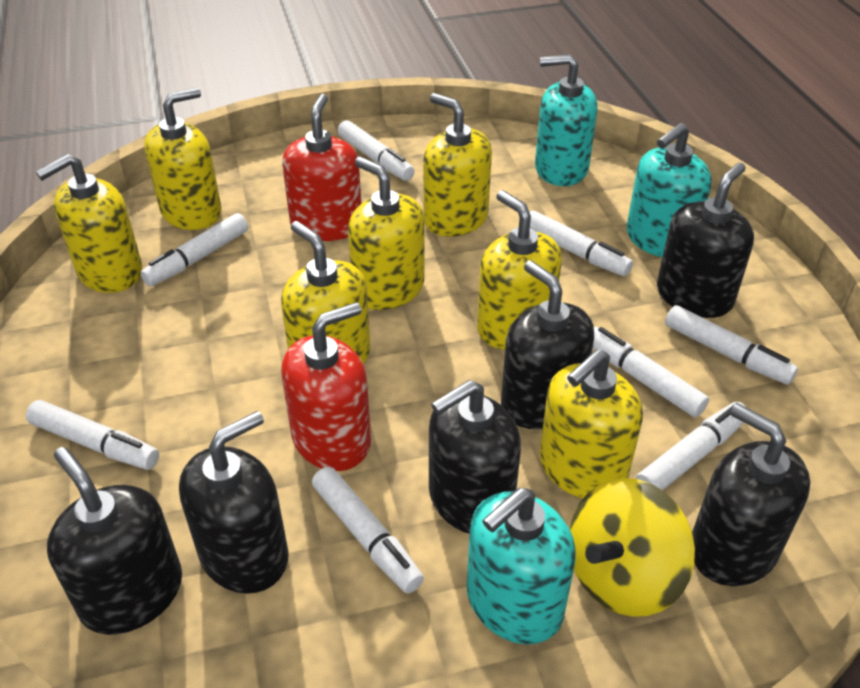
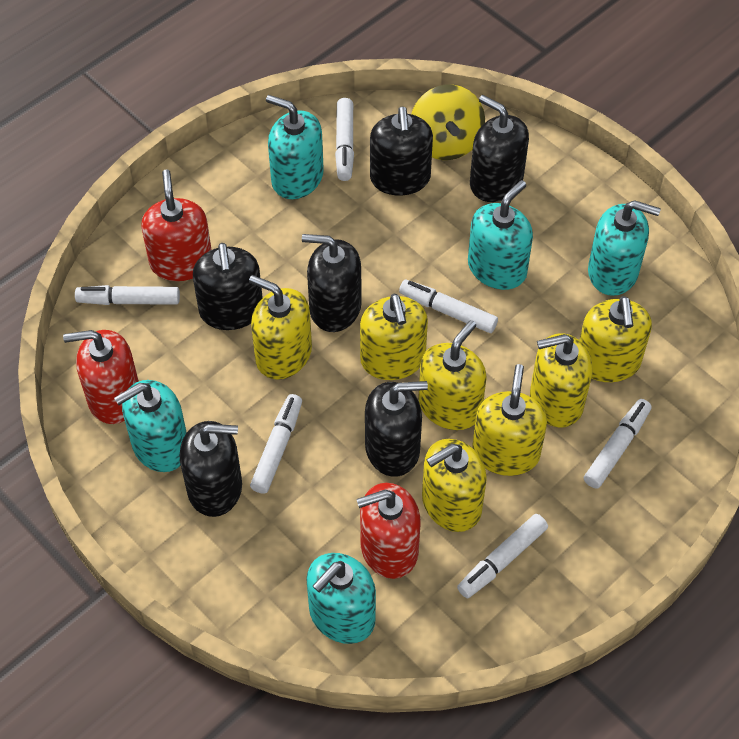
red soap dispenser: [281,302,371,471] [282,94,361,241] = 2 -> [63,330,139,424] [141,169,212,281] [356,483,421,579] = 3
turquoise soap dispenser: [467,488,576,644] [535,54,598,186] [627,123,712,257] = 3 -> [114,380,187,472] [266,95,324,199] [307,553,376,644] [468,180,533,290] [588,200,661,296] = 5
white marker: [26,400,159,470] [140,213,248,286] [312,466,424,594] [338,120,415,181] [530,211,633,276] [593,327,709,417] [636,402,747,491] [665,305,798,385] = 8 -> [75,285,180,305] [250,394,302,494] [335,98,354,181] [399,279,498,333] [457,514,548,598] [584,399,651,489] = 6

